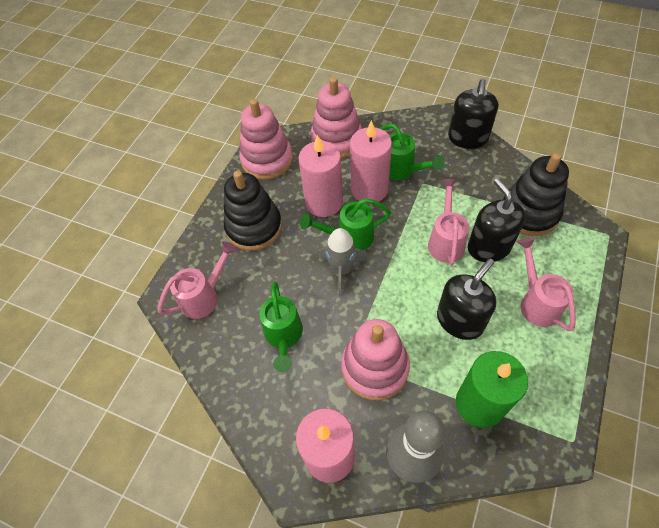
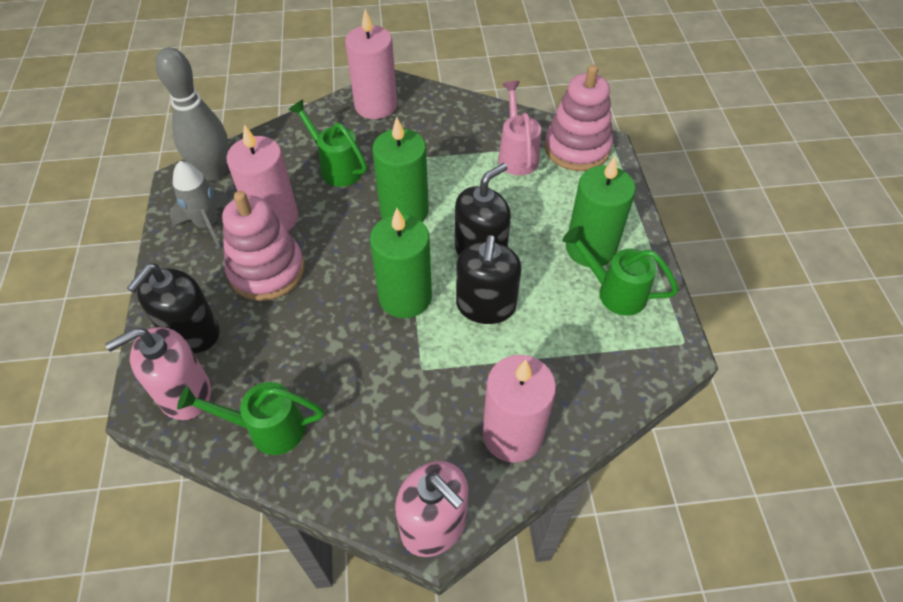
black stacking toy: [224,171,282,251] [503,153,569,236] = 2 -> none = 0
green candle: [456,351,528,428] = 1 -> [370,208,432,318] [372,117,429,222] [566,156,636,267] = 3
pink soap dispenser: none = 0 -> [105,327,211,420] [395,461,468,557] = 2
pink stacking toy: [239,99,293,180] [311,77,362,158] [341,319,410,400] = 3 -> [222,191,305,301] [544,65,613,171] = 2
pink watering can: [158,241,237,319] [428,179,469,265] [517,237,576,331] = 3 -> [498,81,541,175] = 1

